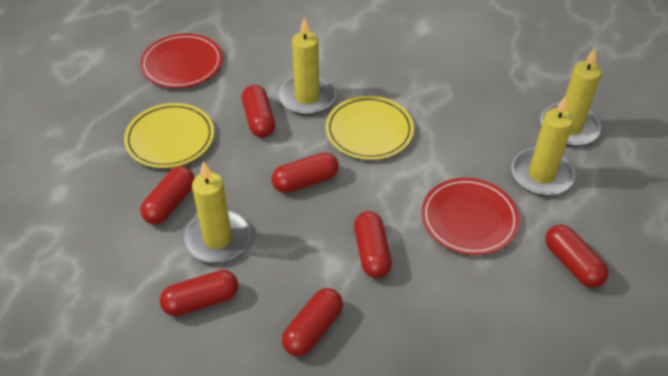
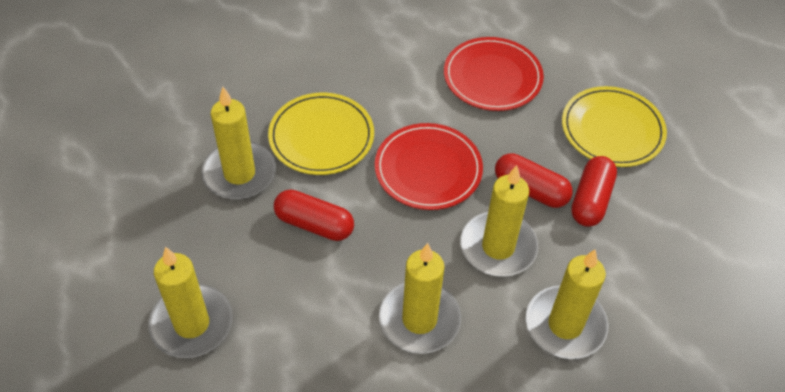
red capsule: [140,166,195,224] [160,270,239,316] [242,85,275,138] [271,152,339,193] [282,288,343,356] [354,211,392,278] [545,225,609,288] = 7 -> [274,190,354,241] [495,153,573,208] [571,156,617,227] = 3
yellow candle: [183,161,251,263] [278,17,336,115] [511,96,575,196] [541,48,602,146] = 4 -> [148,247,233,358] [201,87,276,200] [379,243,461,354] [461,165,538,277] [526,249,608,359] = 5

